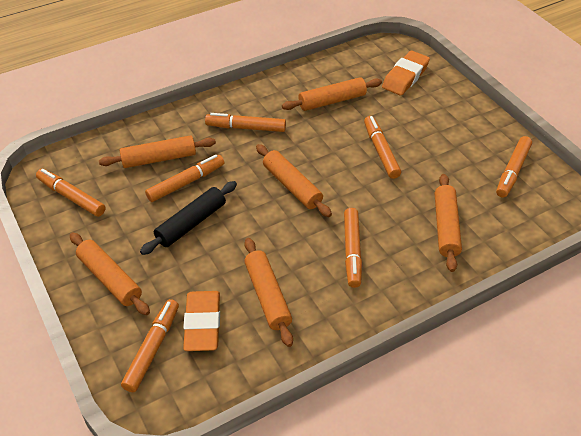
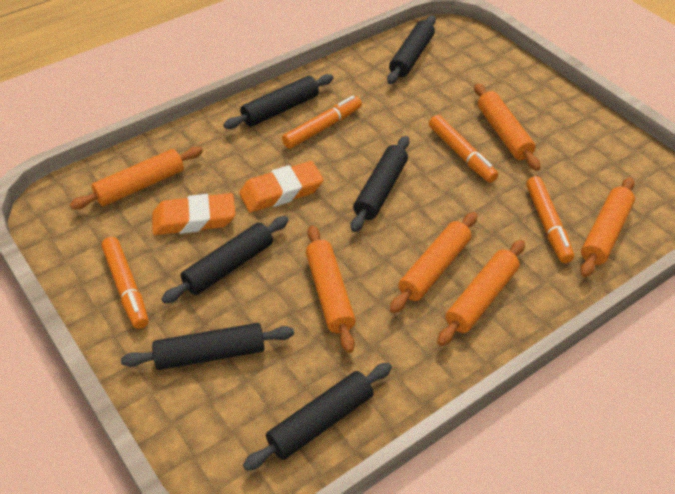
black rolling pin: [140,181,237,255] = 1 -> [121,323,294,370] [161,216,289,304] [223,74,334,129] [243,363,392,471] [351,136,409,232] [387,15,436,84] = 6
orange marker: [36,169,106,217] [121,299,179,392] [145,155,224,202] [205,113,286,132] [344,208,362,288] [364,116,401,179] [496,136,532,198] = 7 -> [101,237,149,329] [282,95,362,149] [429,115,498,183] [526,176,574,263] = 4

